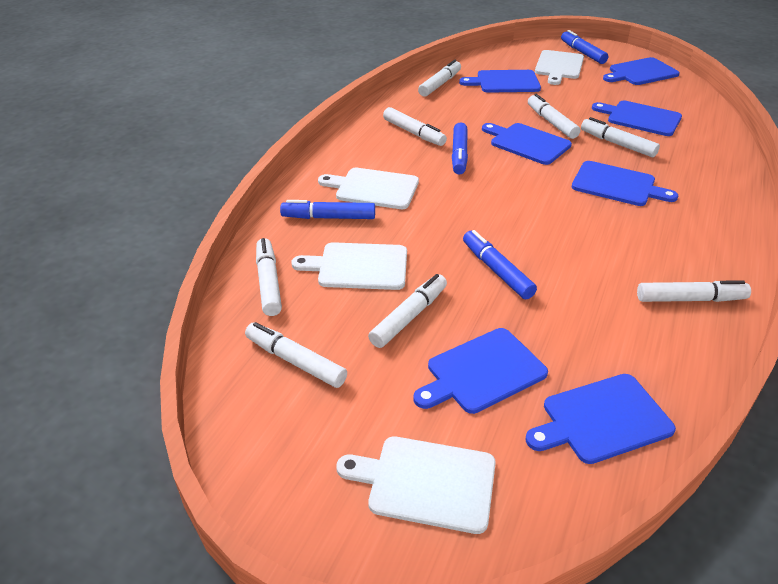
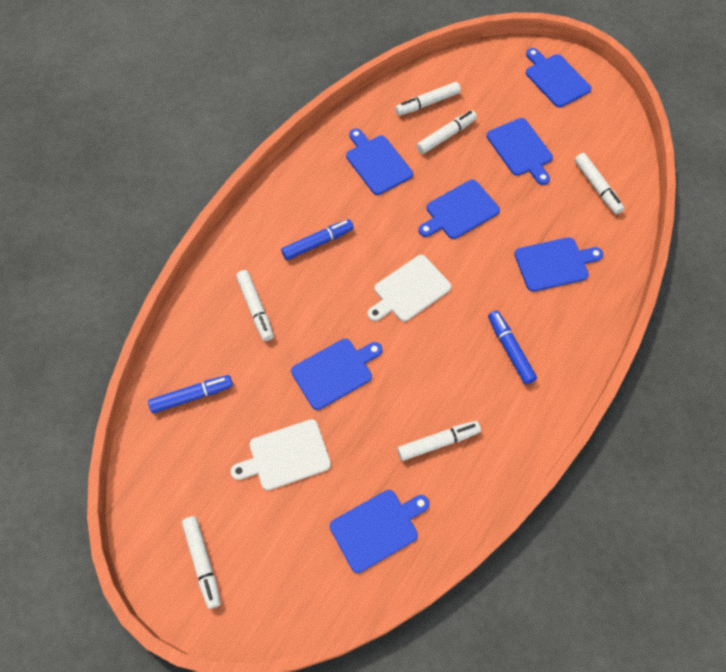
blue marker: [280,200,375,219] [452,123,468,174] [463,230,537,299] [561,30,608,64] = 4 -> [148,375,233,413] [281,219,354,260] [488,311,537,384] = 3
white cutting board: [291,242,407,290] [318,168,419,209] [336,436,496,534] [535,50,584,85] = 4 -> [230,419,331,490] [368,255,452,322] = 2
white marker: [245,322,347,388] [256,238,282,316] [368,274,447,348] [383,107,447,146] [418,60,461,97] [528,94,580,139] [581,117,660,157] [637,280,751,302] = 8 -> [182,516,221,609] [236,270,274,341] [395,82,461,116] [397,421,481,461] [416,110,477,154] [575,153,624,214] = 6

